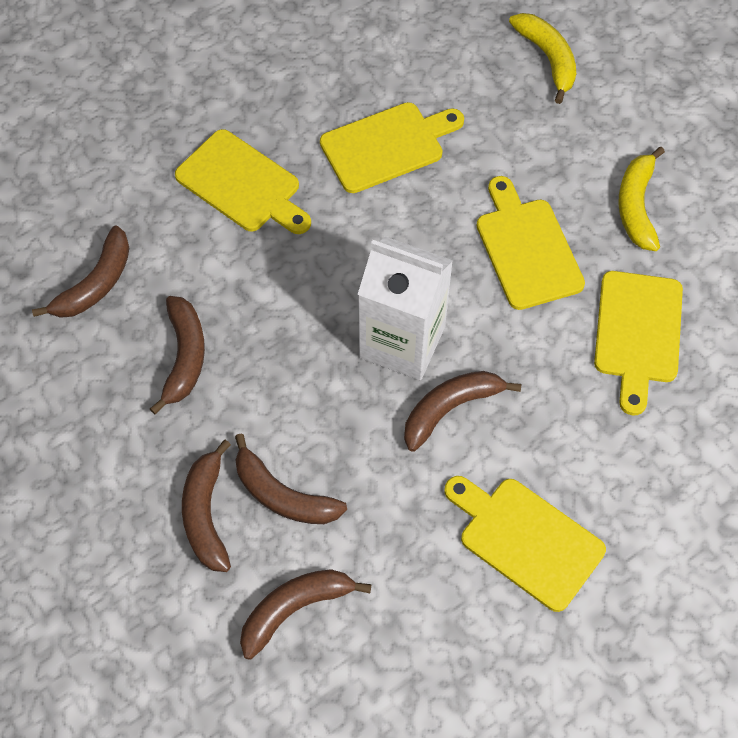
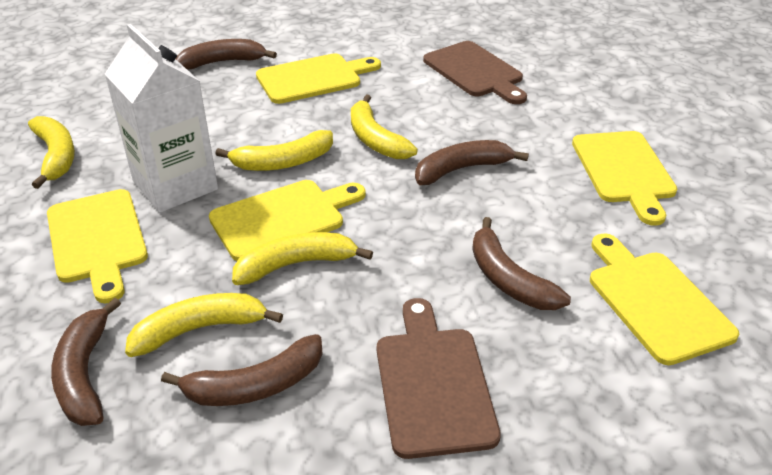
brown banana: [32,225,129,318] [150,296,205,414] [182,440,231,572] [235,434,347,524] [240,569,372,660] [404,371,521,452] = 6 -> [51,298,121,426] [161,334,322,406] [176,39,277,70] [415,140,529,185] [472,217,571,310] = 5
brown cutting board: none = 0 -> [377,298,501,459] [423,41,527,104] = 2
yellow banana: [509,13,576,104] [618,147,665,251] = 2 -> [28,116,75,189] [125,293,283,357] [216,130,333,171] [232,232,373,285] [351,95,417,159] = 5

